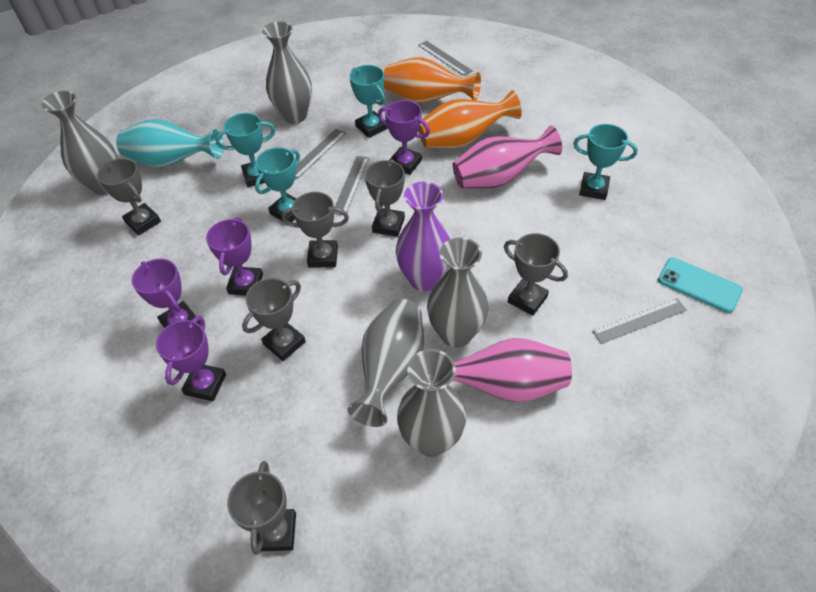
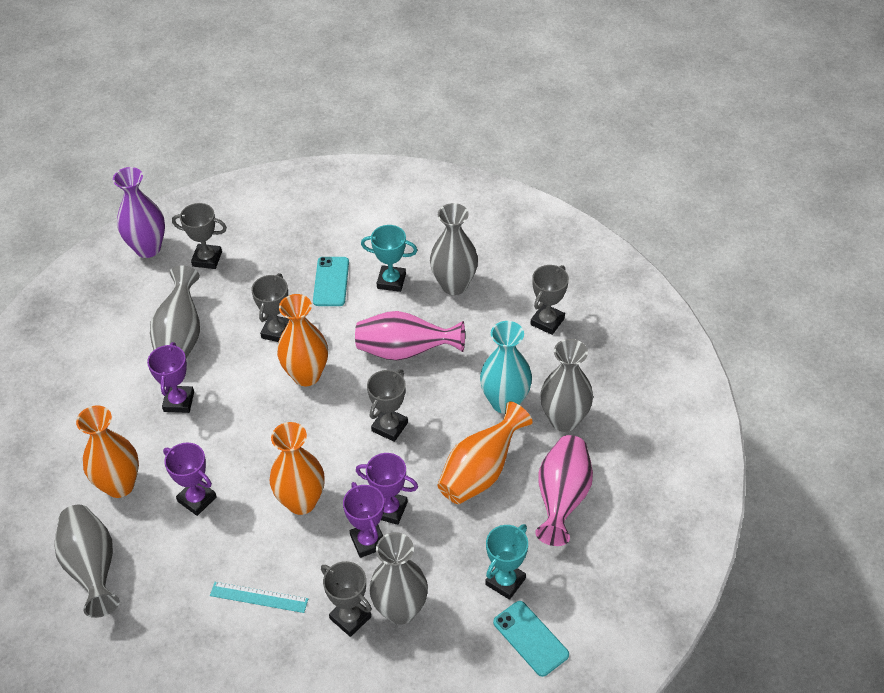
grey ruler: [295,129,346,179] [334,156,369,215] [418,41,473,76] [592,298,687,344] = 4 -> none = 0
grey trophy: [97,158,161,235] [227,461,296,555] [242,278,306,361] [282,192,349,268] [365,159,405,237] [504,233,568,316] = 6 -> [172,203,227,269] [251,273,289,342] [321,561,372,637] [367,369,408,442] [530,265,569,335] = 5
orange vase: [384,57,481,104] [418,90,522,148] = 2 -> [76,405,139,498] [270,422,325,515] [277,294,328,386] [437,402,533,504] = 4
turquoise phone: [658,258,743,313] = 1 -> [313,257,349,306] [493,601,569,677] = 2
turquoise ruler: none = 0 -> [210,582,308,613] = 1
turquoise trophy: [215,113,275,187] [255,147,300,222] [350,65,388,138] [573,124,638,200] = 4 -> [361,225,417,292] [485,524,528,600] = 2

